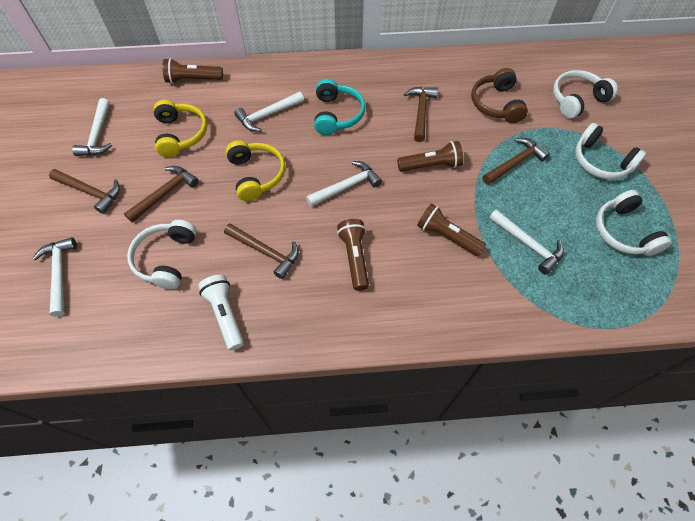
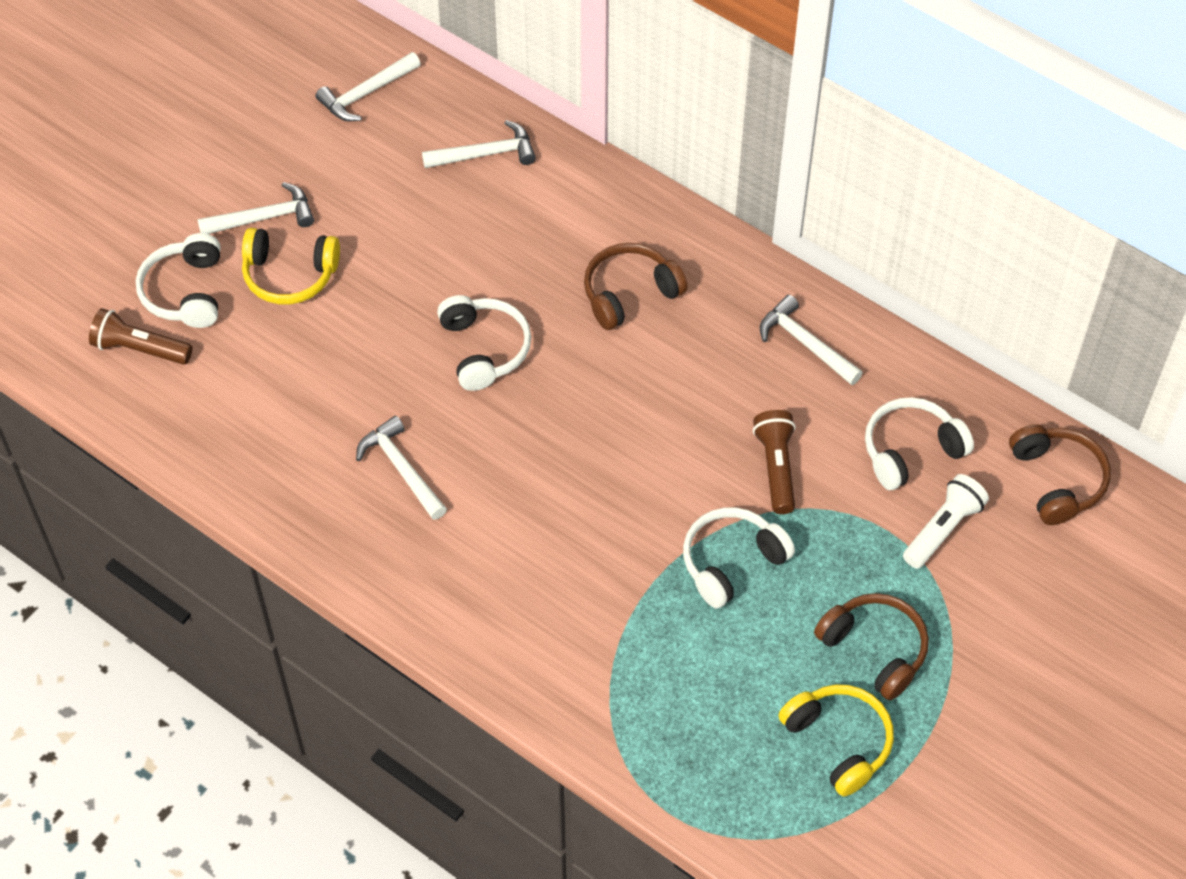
brown flashlight: [163,58,223,84] [337,219,369,291] [397,141,463,172] [417,203,486,256] = 4 -> [89,308,192,365] [753,410,796,514] = 2
brown hammer: [49,169,120,214] [124,166,199,223] [224,223,299,279] [404,87,438,142] [482,138,550,185] = 5 -> none = 0
brown headphones: [471,68,528,123] = 1 -> [584,243,688,330] [814,593,929,700] [1009,424,1111,525] = 3
turquoise headphones: [314,79,365,135] = 1 -> none = 0

